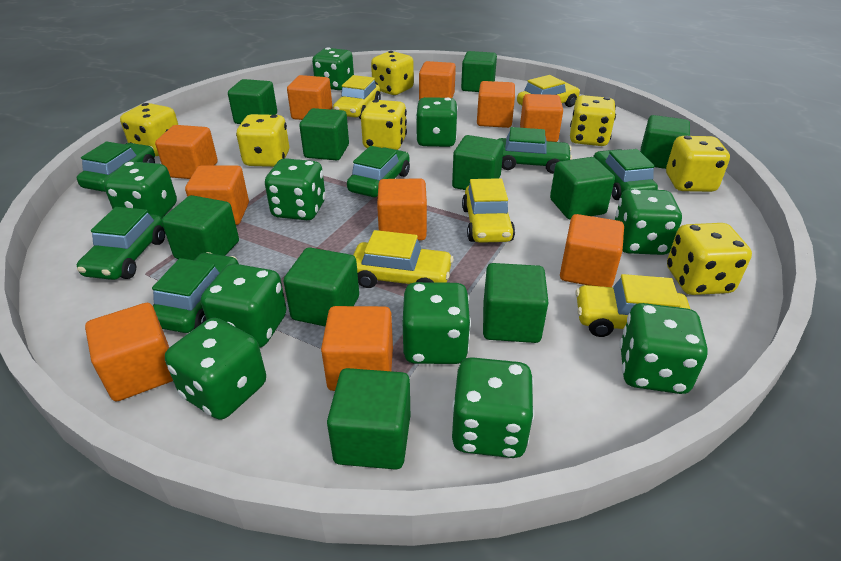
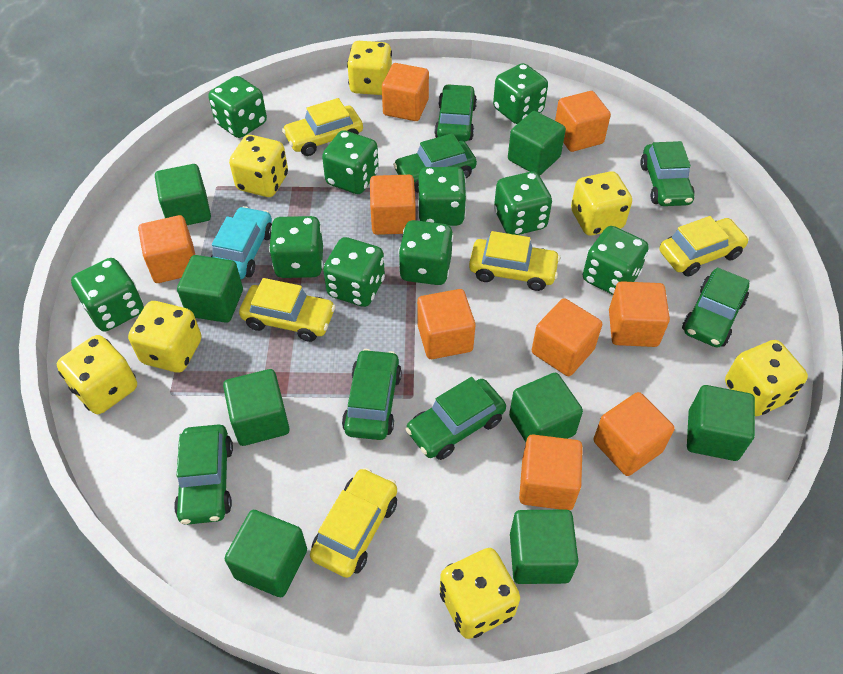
green car: [77,141,155,192] [77,207,165,280] [152,252,239,333] [347,146,410,197] [497,127,572,174] [593,149,658,200] = 6 -> [174,424,233,525] [342,349,402,440] [393,133,477,193] [405,377,506,460] [434,84,477,142] [640,141,695,206] [682,268,749,348] = 7
green cube: [162,195,239,260] [228,79,277,124] [283,247,359,326] [299,108,349,160] [327,368,410,470] [452,135,504,190] [461,51,497,92] [483,263,549,343] [550,157,615,220] [640,115,690,169] = 10 -> [155,164,211,225] [177,255,243,323] [223,369,290,446] [225,510,307,597] [508,111,566,176] [509,373,583,442] [510,509,578,584] [687,385,755,461] = 8
orange cube: [85,303,173,401] [155,125,218,179] [185,165,249,225] [287,75,332,120] [321,306,393,391] [377,178,427,241] [419,61,456,100] [477,81,515,128] [520,94,563,142] [560,214,624,287] = 10 -> [138,215,195,283] [370,175,416,235] [382,63,429,121] [417,289,476,359] [519,434,583,510] [532,298,602,376] [555,91,611,152] [594,392,675,476] [609,281,670,347] = 9
turquoise car: none = 0 -> [211,206,272,279] = 1

